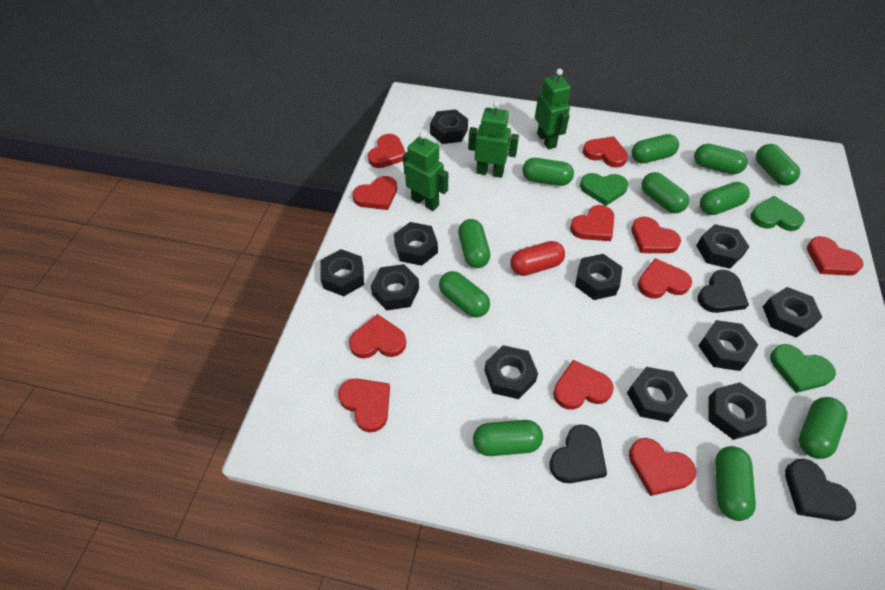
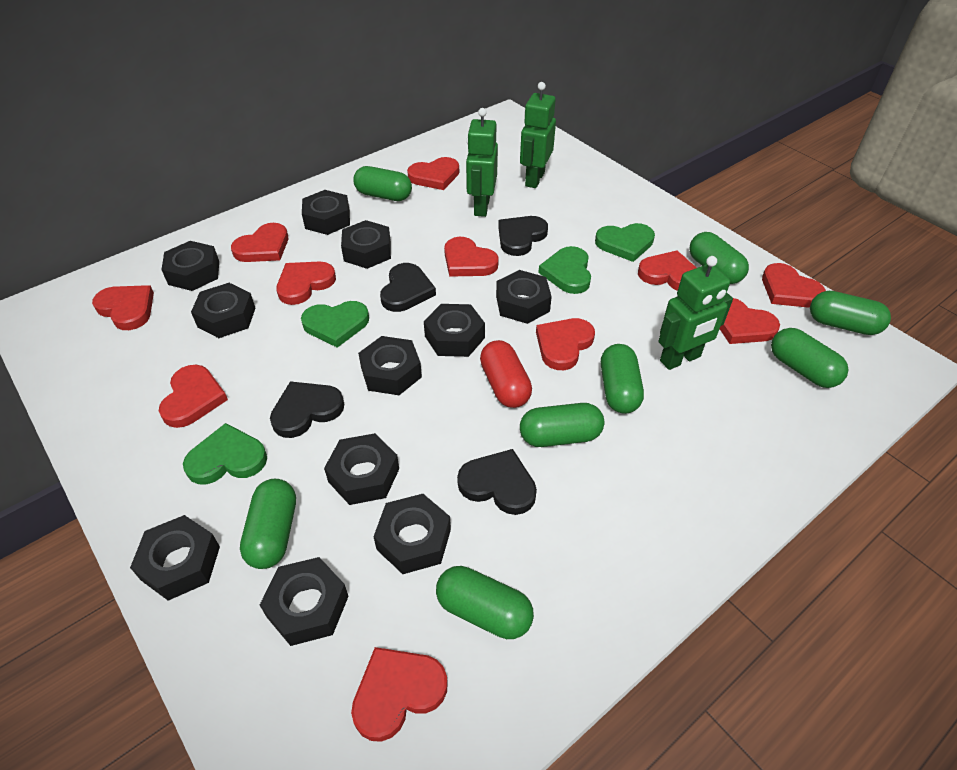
black heart: [549,424,607,483] [697,270,749,313] [785,459,856,521] = 3 -> [270,381,344,438] [380,263,436,312] [457,449,537,515] [498,216,548,256] = 4
green capsule: [439,271,490,317] [458,219,490,268] [473,420,543,456] [522,158,574,186] [631,134,679,163] [641,172,689,213] [694,144,748,174] [700,182,750,215] [715,446,756,521] [756,144,800,186] [799,397,847,459] = 11 -> [240,479,296,569] [353,166,412,201] [436,566,534,639] [520,403,604,447] [601,344,644,414] [689,232,749,284] [771,328,848,388] [810,291,891,335] = 8
green heart: [580,173,628,206] [750,196,804,231] [770,344,836,393] = 3 -> [183,423,267,484] [301,301,369,348] [538,246,591,294] [595,223,655,262] = 4

